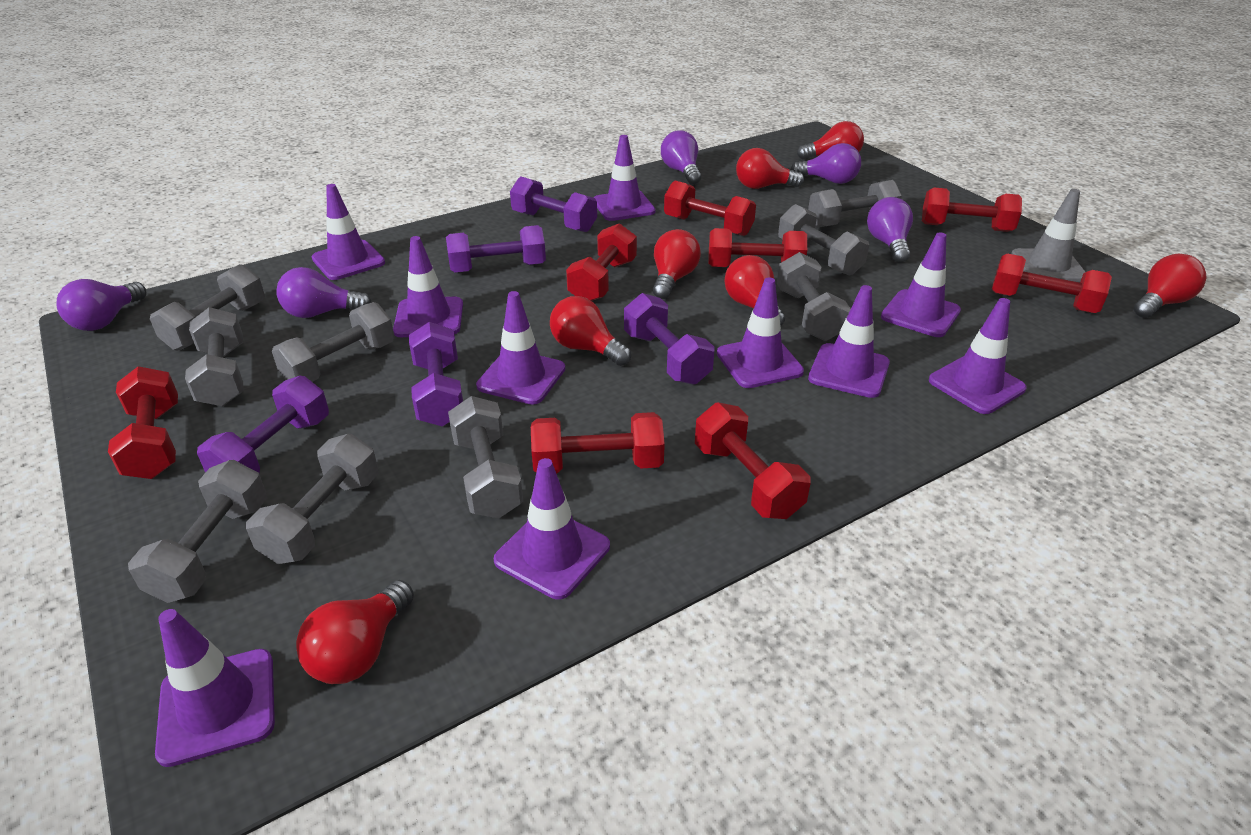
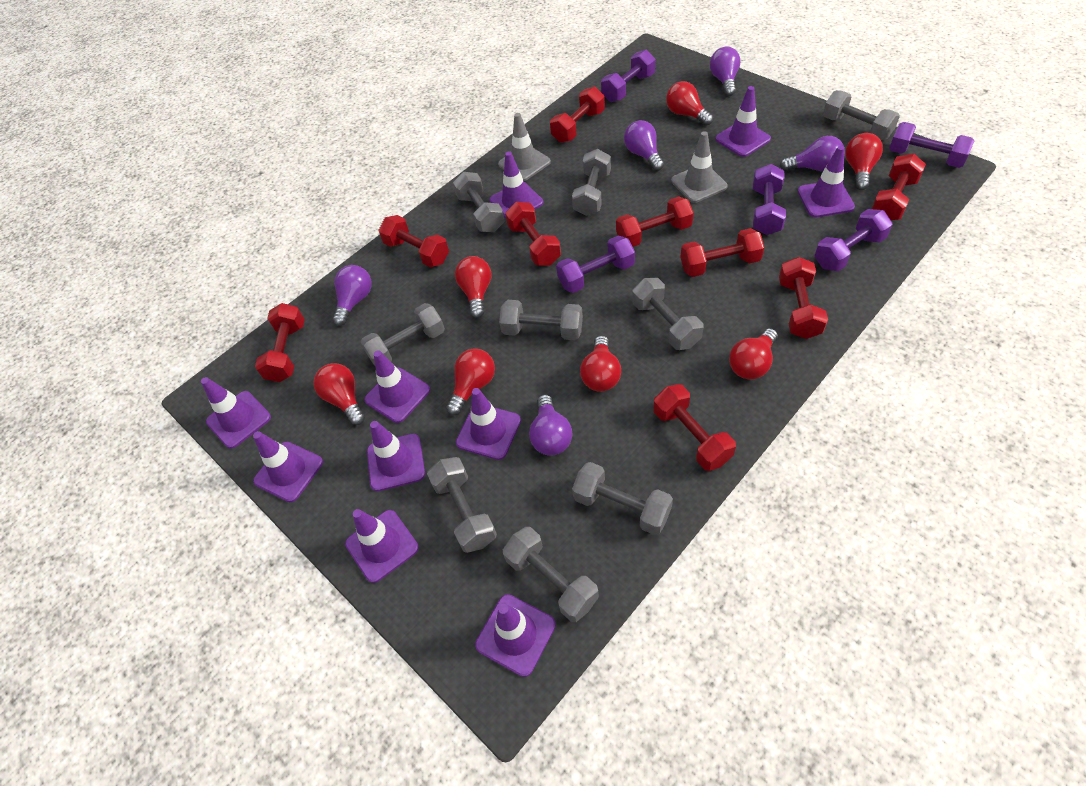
grey traffic cone: [1011,189,1085,282] = 1 -> [498,113,551,181] [671,131,728,203] = 2
red dumbbell: [108,366,178,479] [531,412,665,473] [566,223,637,301] [664,181,756,236] [695,402,811,519] [708,228,807,267] [922,187,1022,232] [992,254,1112,313] = 8 -> [255,303,305,382] [379,215,449,268] [505,202,561,266] [550,87,605,143] [616,196,694,247] [653,384,736,471] [680,228,764,277] [779,257,828,339] [872,154,926,220] = 9

